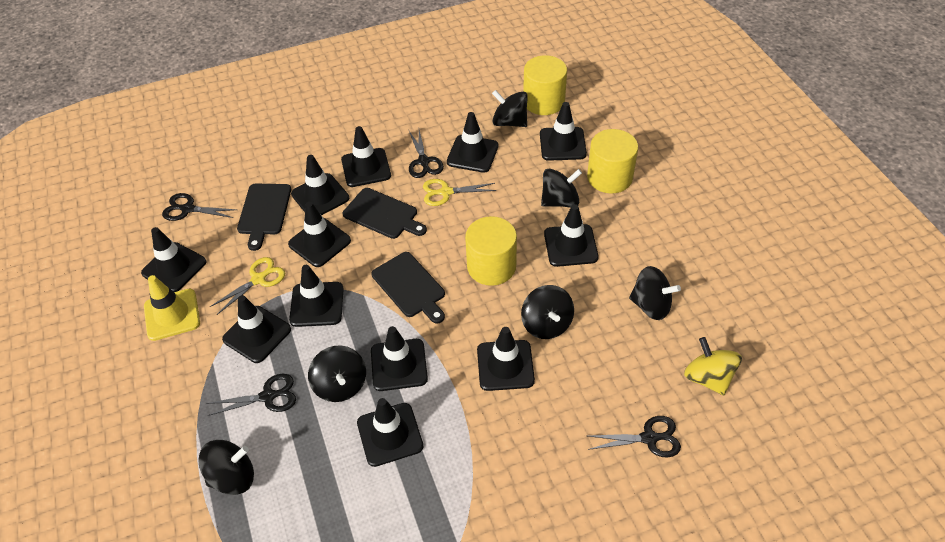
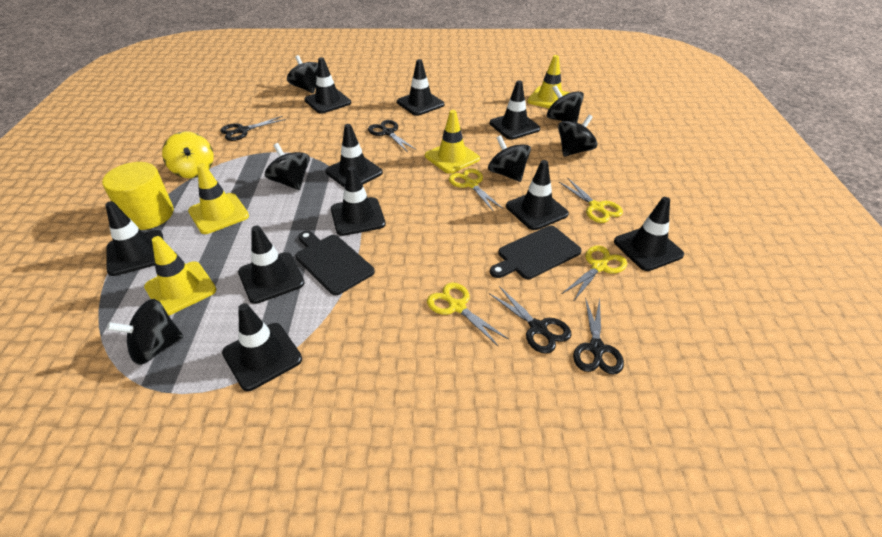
black cutting board: [237,184,291,251] [343,188,427,239] [371,252,445,324] = 3 -> [296,231,375,295] [490,226,582,279] = 2
black traffic cone: [141,227,207,292] [222,295,291,363] [288,202,351,267] [289,265,344,327] [291,155,349,215] [341,126,391,187] [357,398,424,467] [371,326,428,391] [447,112,498,173] [477,327,535,391] [540,102,587,161] [544,204,599,267] = 12 -> [105,201,163,276] [222,303,302,391] [238,226,305,304] [304,57,351,114] [325,124,383,187] [331,166,386,236] [397,59,444,116] [490,80,540,140] [506,160,569,230] [614,197,684,271] = 10
yellow cylinder: [465,216,517,286] [523,55,567,115] [587,129,638,193] = 3 -> [102,162,174,230] = 1
yellow scissors: [210,257,285,315] [423,179,497,206] = 2 -> [427,283,508,347] [449,168,503,212] [559,178,623,223] [562,245,627,302] = 4
yellow traffic cone: [144,275,200,341] = 1 -> [144,236,216,316] [188,163,249,234] [425,110,480,174] [527,55,570,108] = 4

